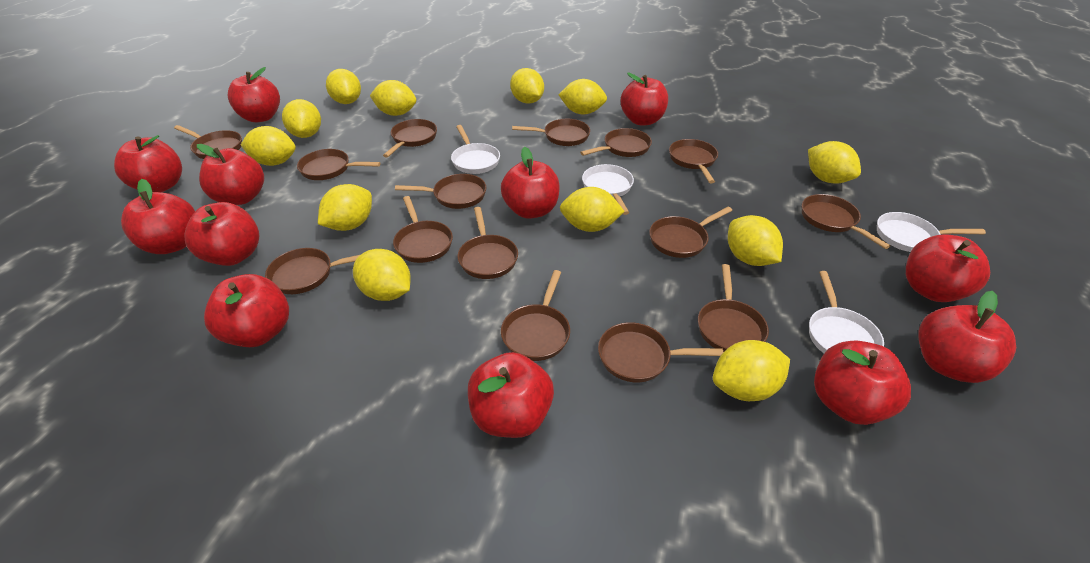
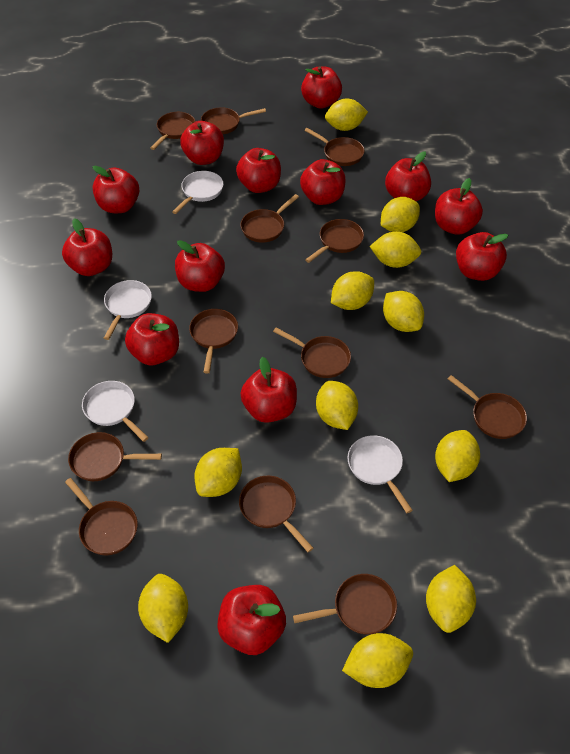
brown pan: [174,125,242,159] [265,248,360,294] [297,149,381,180] [383,119,437,158] [393,196,453,263] [395,174,486,209] [457,207,518,279] [501,270,570,361] [512,119,590,146] [580,128,652,157] [598,322,723,382] [649,207,732,258] [669,139,718,183] [698,264,769,352] [802,194,891,249] = 15 -> [65,478,138,555] [68,432,162,481] [151,112,196,150] [189,309,238,374] [201,107,266,134] [239,476,313,552] [241,194,299,243] [273,328,351,378] [293,574,397,635] [304,128,365,166] [305,219,364,263] [448,375,527,439] = 12
red apple: [114,135,182,192] [121,179,195,254] [185,202,259,266] [197,144,264,205] [204,274,289,347] [228,67,280,122] [468,352,554,438] [501,147,560,219] [621,73,668,125] [814,341,911,425] [906,234,990,302] [918,291,1016,383] = 12 -> [62,218,112,276] [92,166,139,213] [125,313,179,365] [175,240,225,292] [180,121,224,165] [217,585,286,655] [236,148,281,193] [240,357,297,423] [300,159,346,205] [301,66,342,109] [385,151,431,201] [435,178,483,235] [456,232,508,281] = 13
yellow lemon: [241,126,296,166] [282,99,321,138] [318,184,372,231] [326,69,361,104] [353,249,411,301] [370,80,416,116] [510,68,544,104] [558,79,607,114] [560,187,625,232] [713,340,790,401] [728,215,783,266] [808,141,861,184] = 12 -> [138,574,188,643] [194,448,242,497] [316,381,358,430] [325,98,368,131] [331,271,374,310] [342,633,413,688] [369,231,421,268] [381,197,420,232] [383,291,424,332] [426,565,476,633] [435,430,480,482] = 11

